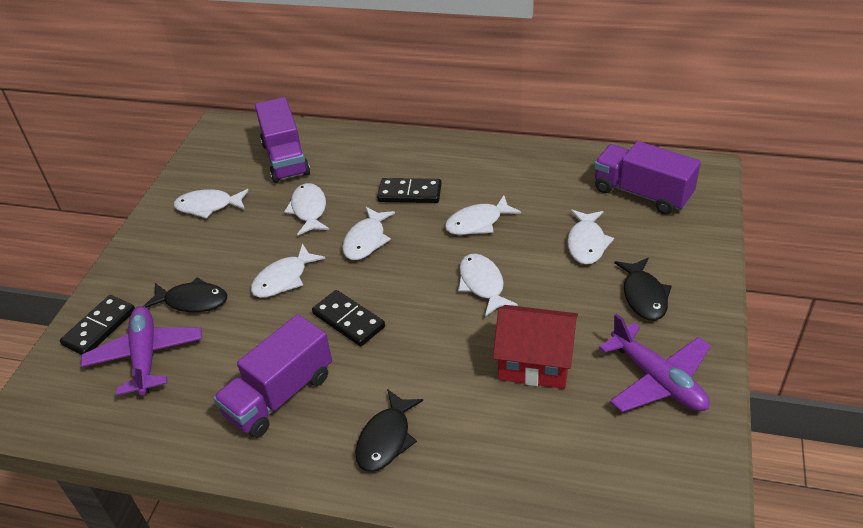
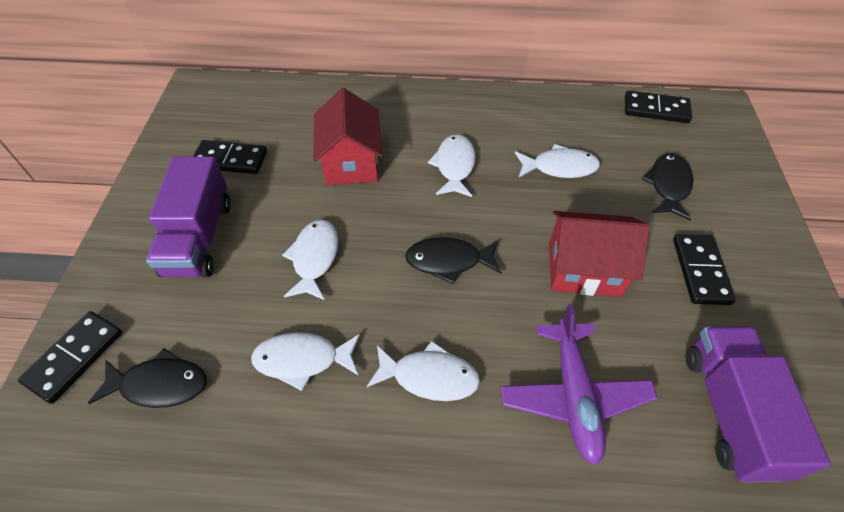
black domino: [60,295,135,355] [312,290,385,346] [377,178,442,203] = 3 -> [18,311,122,404] [193,140,267,174] [625,91,692,123] [673,234,736,305] = 4
purple plane: [81,306,202,395] [599,313,711,412] = 2 -> [501,304,657,466] = 1
purple truck: [213,314,332,438] [255,97,310,183] [594,141,701,215] = 3 -> [146,156,231,277] [686,326,831,482] = 2
red house: [493,305,578,389] = 1 -> [313,88,382,185] [549,211,650,297] = 2
white fish: [174,189,249,219] [251,244,325,298] [284,183,329,235] [342,207,395,260] [445,195,521,235] [458,254,518,317] [567,210,614,265] = 7 -> [251,332,360,391] [282,220,338,300] [367,340,480,401] [428,134,476,197] [515,144,600,178] = 5

